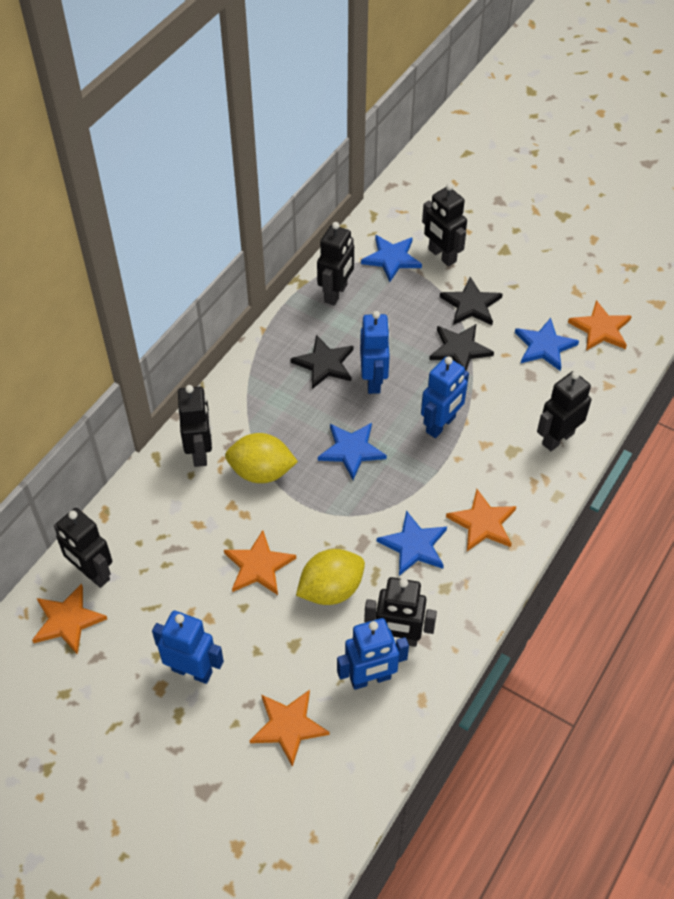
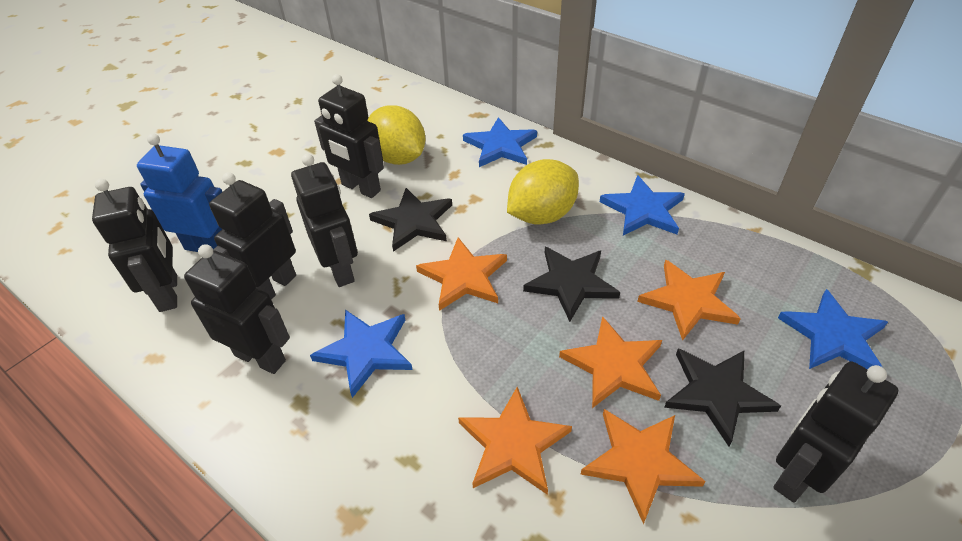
blue robot: [152,611,224,684] [337,618,409,690] [360,311,390,394] [421,356,469,438] = 4 -> [137,133,222,252] = 1

